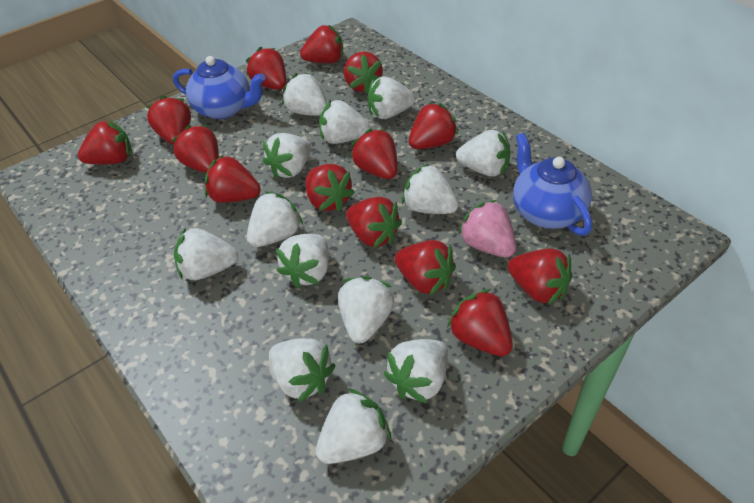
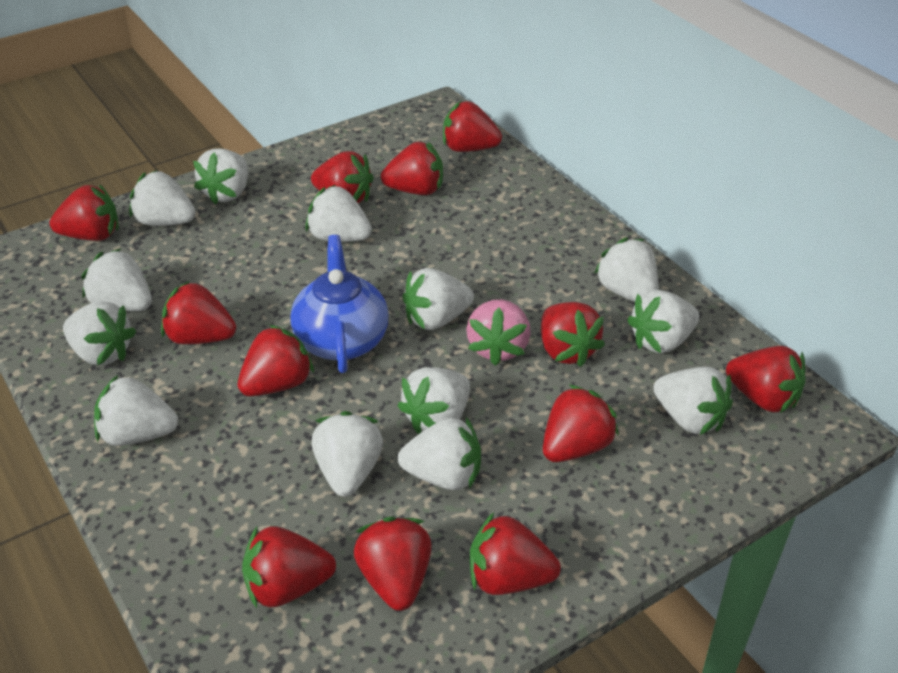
blue teapot: [173,56,265,119] [513,133,592,236] = 2 -> [290,235,389,373] = 1
red strawberry: [78,120,132,164] [147,95,191,144] [172,125,219,173] [205,155,261,203] [246,47,286,90] [300,25,343,63] [305,164,355,212] [344,52,383,94] [346,197,402,247] [350,129,397,179] [395,240,456,295] [409,103,458,149] [447,289,513,356] [508,248,572,305] = 14 -> [50,184,119,241] [161,281,236,344] [237,325,314,396] [242,526,336,608] [311,151,374,204] [353,517,432,611] [381,142,443,195] [443,101,502,152] [470,512,561,595] [541,302,605,367] [543,385,619,462] [726,346,806,413] = 12

